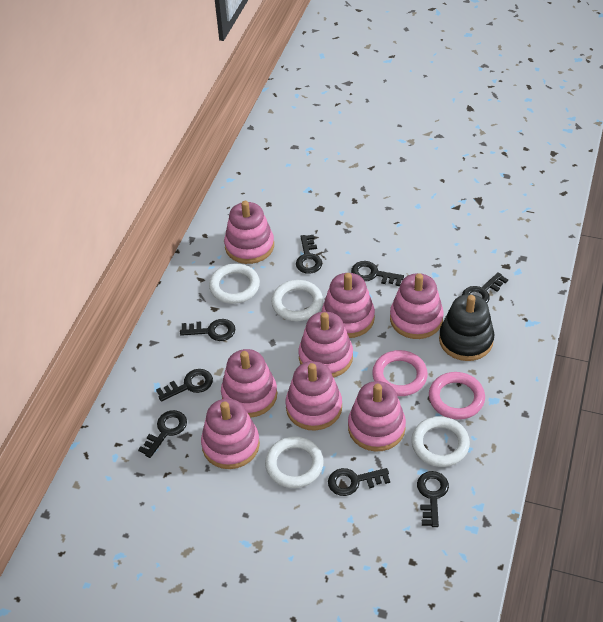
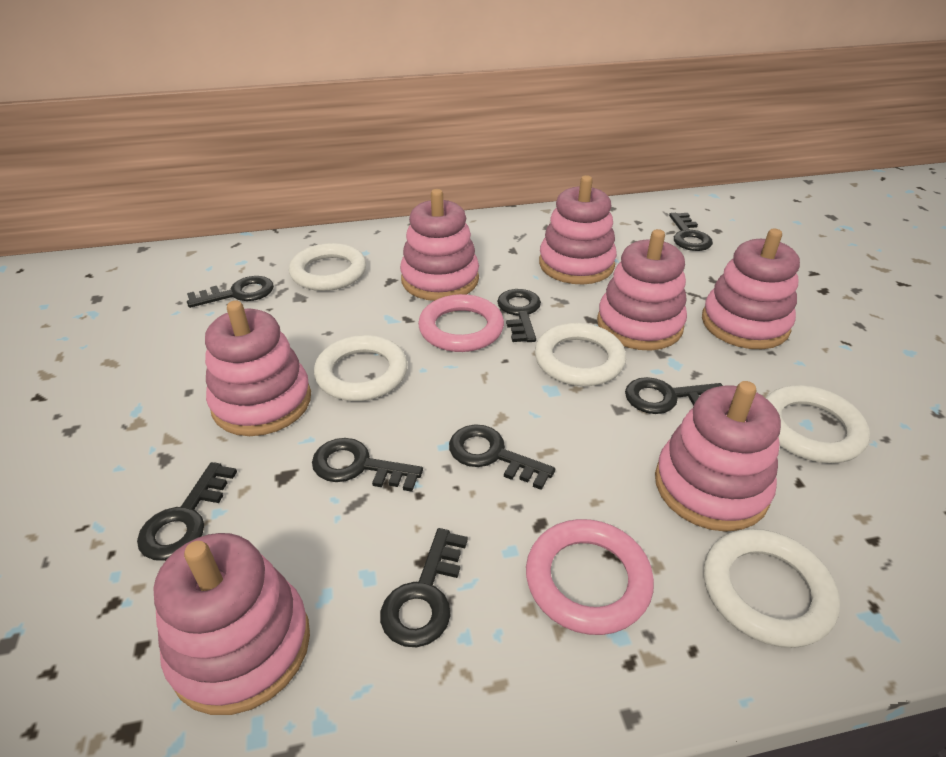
black stacking toy: [439,294,494,361] = 1 -> none = 0
pink stacking toy: [201,399,260,469] [221,349,277,418] [224,201,274,264] [286,361,342,431] [298,311,353,377] [322,273,375,338] [348,381,406,451] [390,273,444,339] = 8 -> [153,533,310,715] [205,301,311,436] [400,189,479,301] [539,175,617,284] [597,229,687,350] [655,381,781,532] [702,228,800,349] = 7
white ring: [209,263,260,304] [265,436,324,488] [271,280,323,321] [411,416,470,467] = 4 -> [289,243,366,291] [314,335,408,401] [535,323,626,386] [704,529,840,648] [766,385,870,463] = 5

